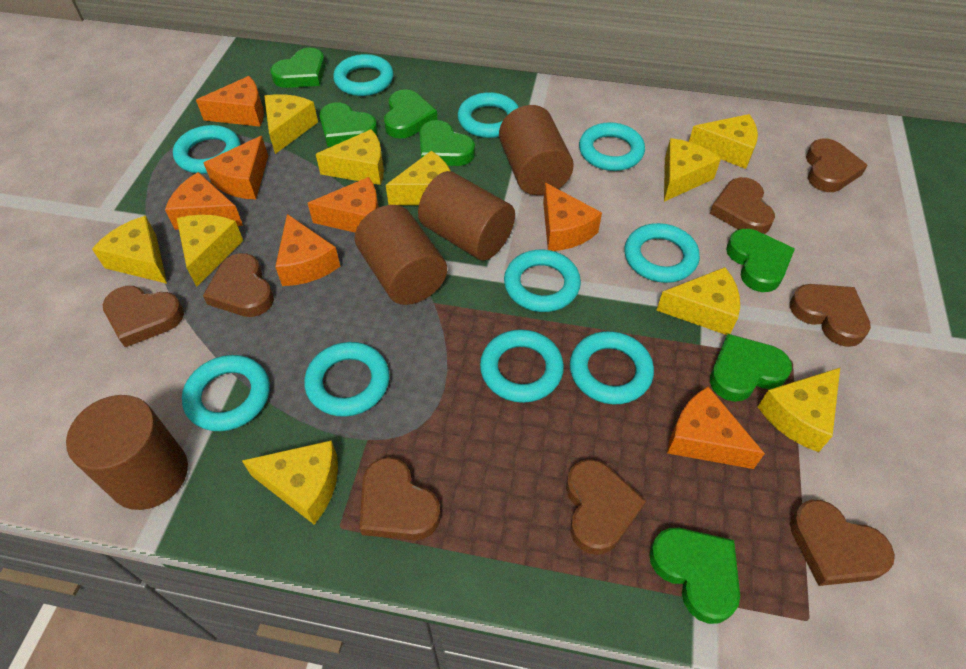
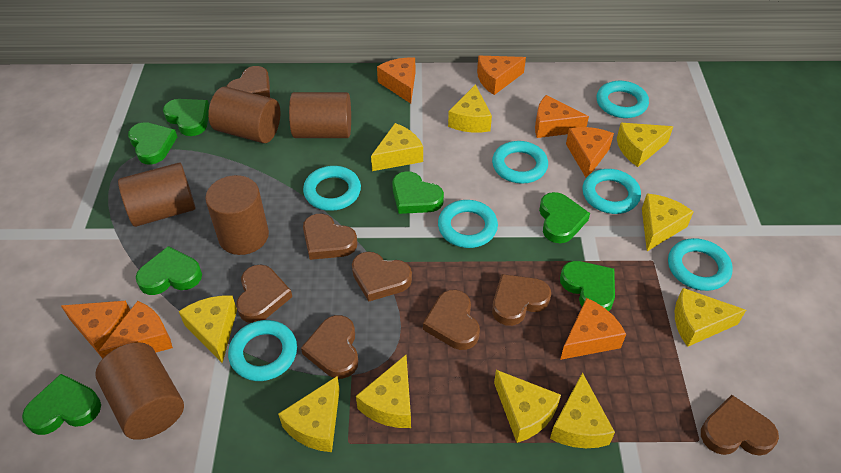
brown cylinder: [66,395,188,510] [355,205,447,305] [418,171,515,261] [499,105,574,195] = 4 -> [95,342,184,440] [118,163,196,227] [205,175,269,255] [208,87,280,143] [289,92,351,138] = 5
turquoise ring: [173,125,241,174] [182,355,270,431] [304,342,390,417] [333,54,394,96] [458,92,519,138] [480,329,564,403] [504,250,581,312] [570,331,654,404] [579,122,645,171] [625,223,700,283] = 10 -> [228,320,297,381] [303,166,361,211] [438,200,498,248] [492,141,548,184] [582,169,641,214] [597,81,649,118] [668,238,733,291] = 7

